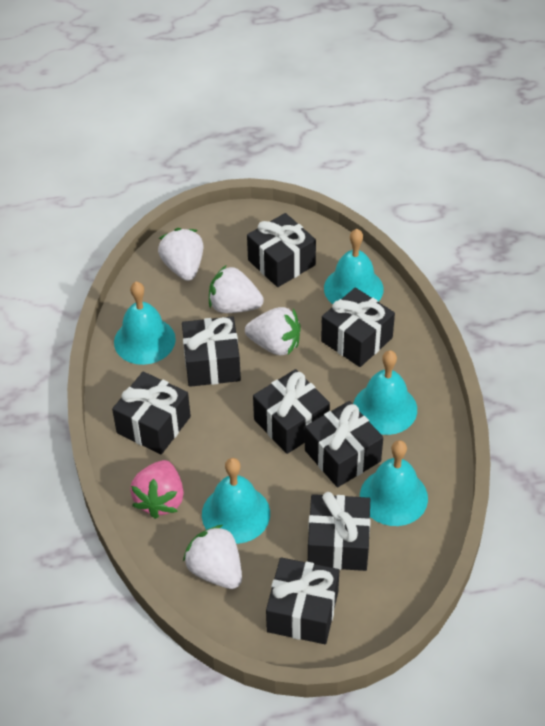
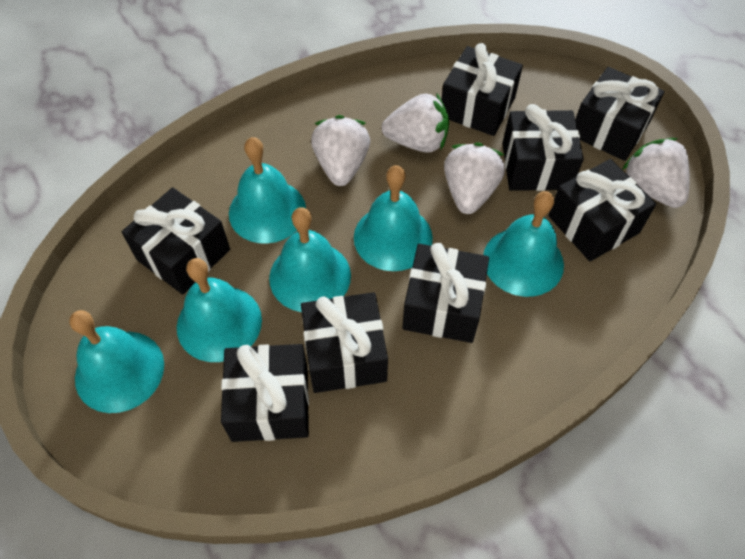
pink strawberry: [130,460,184,519] = 1 -> none = 0
turquoise bell: [114,282,176,365] [202,458,270,544] [324,229,384,304] [353,350,417,435] [360,440,428,526] = 5 -> [69,310,164,413] [177,258,262,362] [229,137,306,244] [269,207,351,312] [354,165,433,271] [483,191,564,297] = 6

